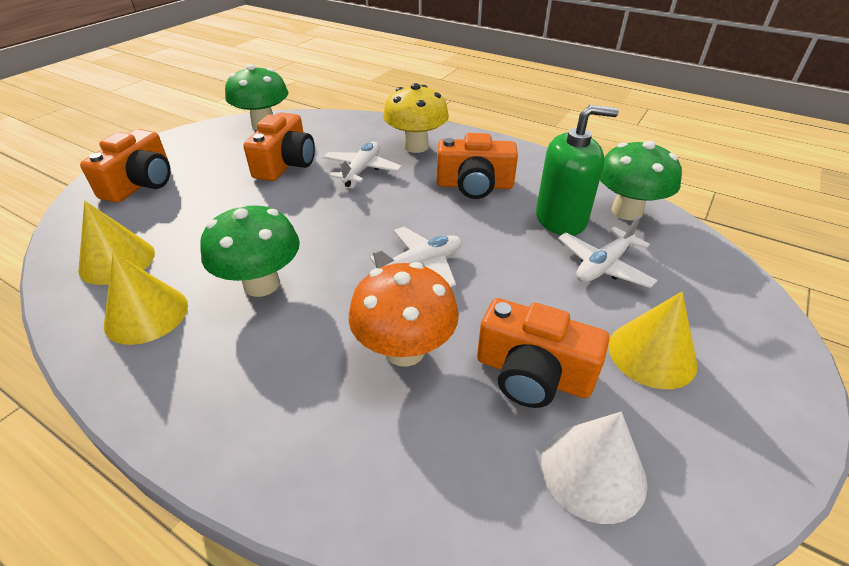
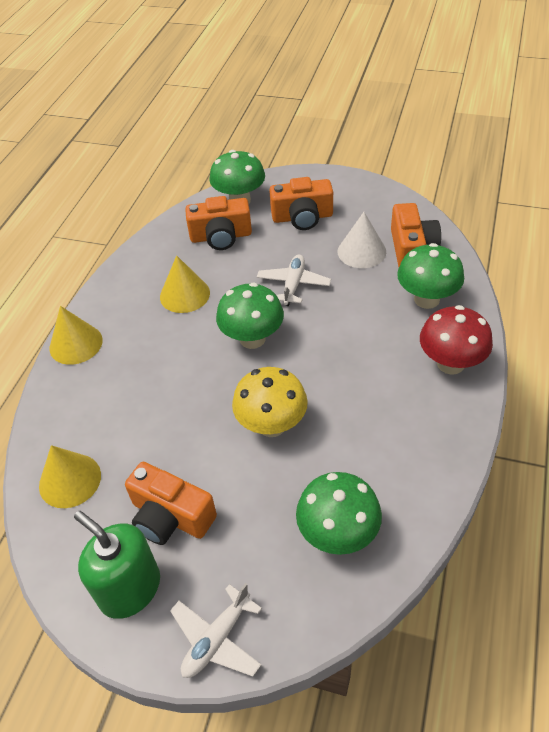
green mushroom: [200,203,300,297] [225,64,288,130] [600,141,682,220] = 3 -> [210,150,265,203] [216,282,284,349] [296,472,382,555] [397,243,464,309] = 4
orange mushroom: [349,262,459,367] = 1 -> none = 0
red mushroom: none = 0 -> [420,305,493,375] = 1
white plane: [323,142,402,187] [370,227,462,287] [558,216,658,288] = 3 -> [170,583,262,678] [257,254,331,306] = 2

